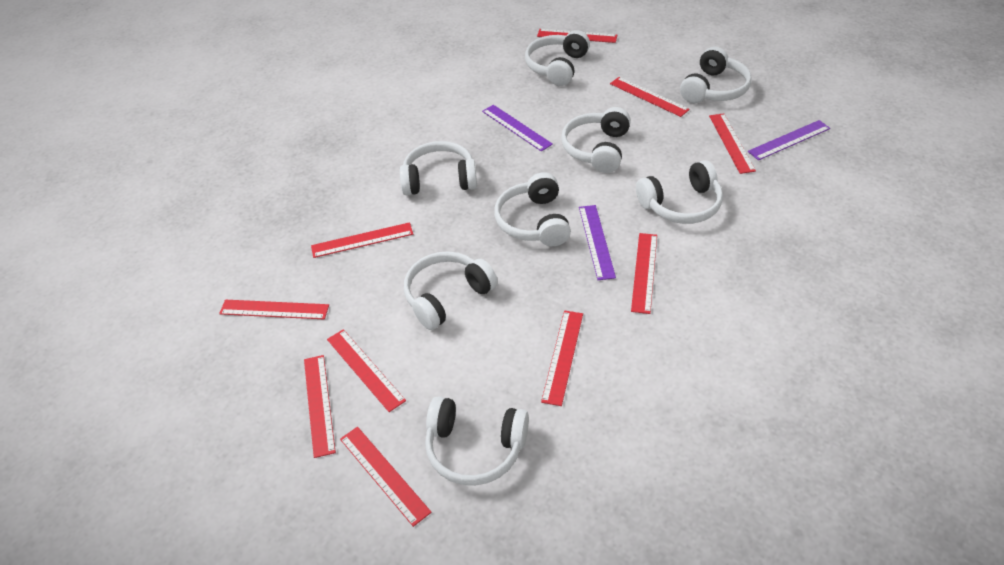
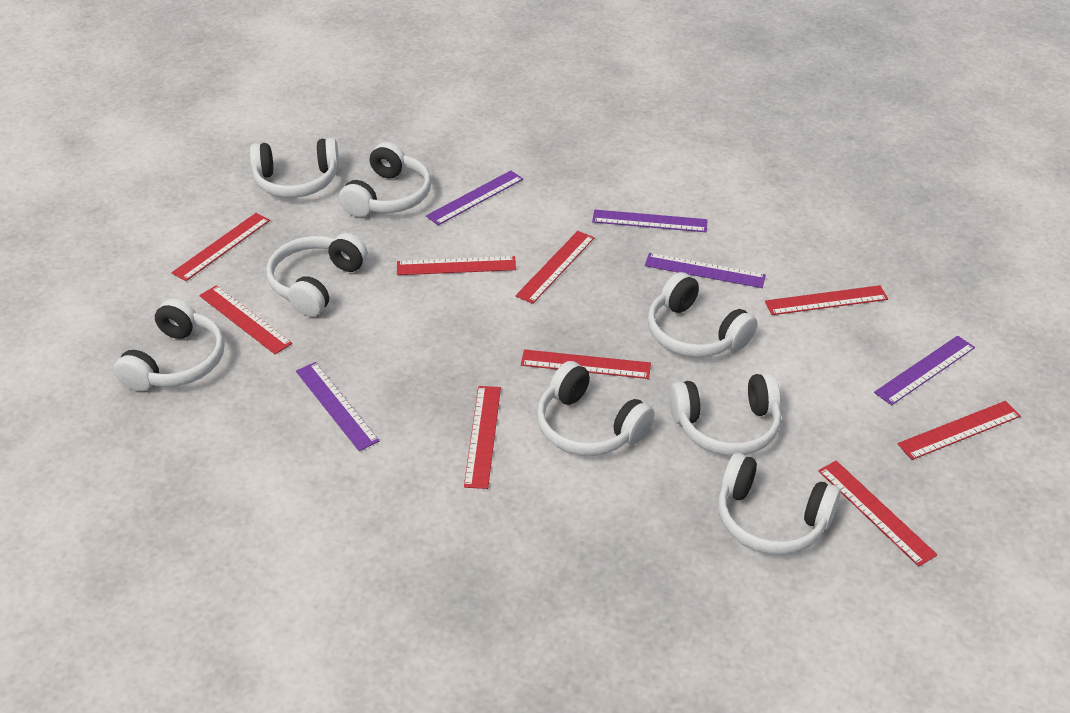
purple ruler: [482,105,553,151] [579,205,616,280] [748,120,830,160] = 3 -> [296,362,380,451] [426,170,523,225] [592,210,708,232] [645,253,766,288] [874,336,975,405] = 5
red ruler: [219,300,329,319] [304,355,336,458] [311,222,413,258] [327,329,406,412] [340,427,432,527] [537,29,617,43] [541,310,583,406] [610,77,690,117] [631,233,657,314] [709,113,756,174] = 10 -> [172,213,270,281] [199,285,292,355] [397,256,516,275] [464,386,501,489] [515,231,595,304] [521,349,651,379] [765,285,888,315] [818,461,937,566] [898,401,1021,460] = 9

